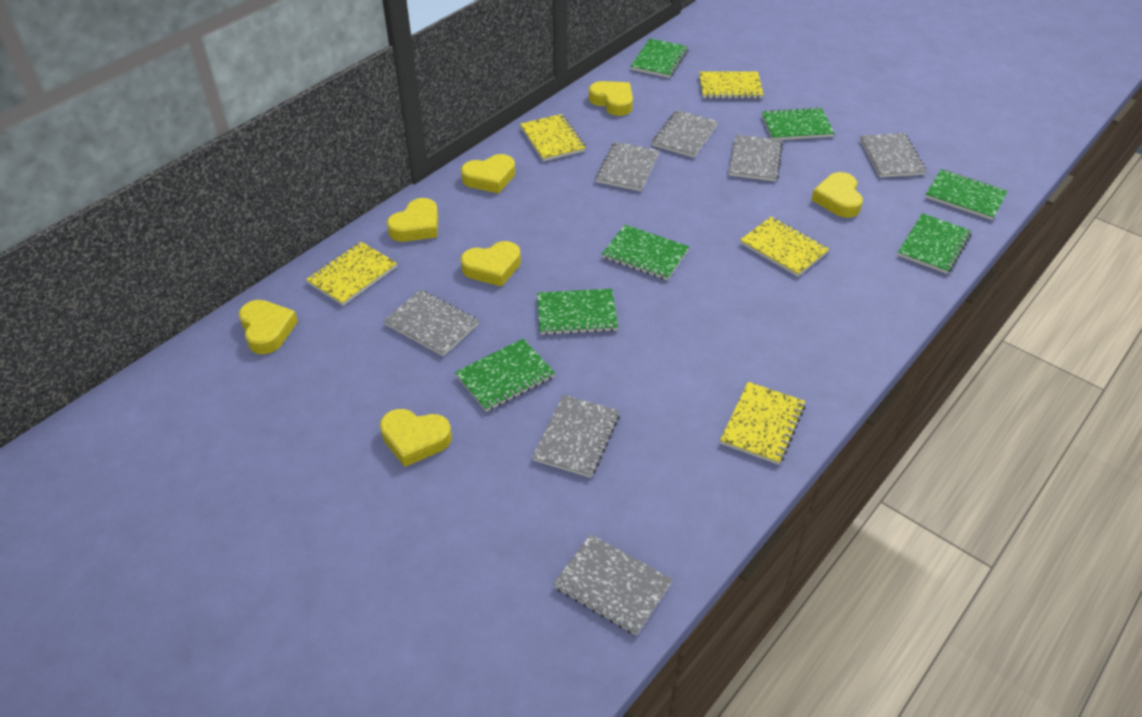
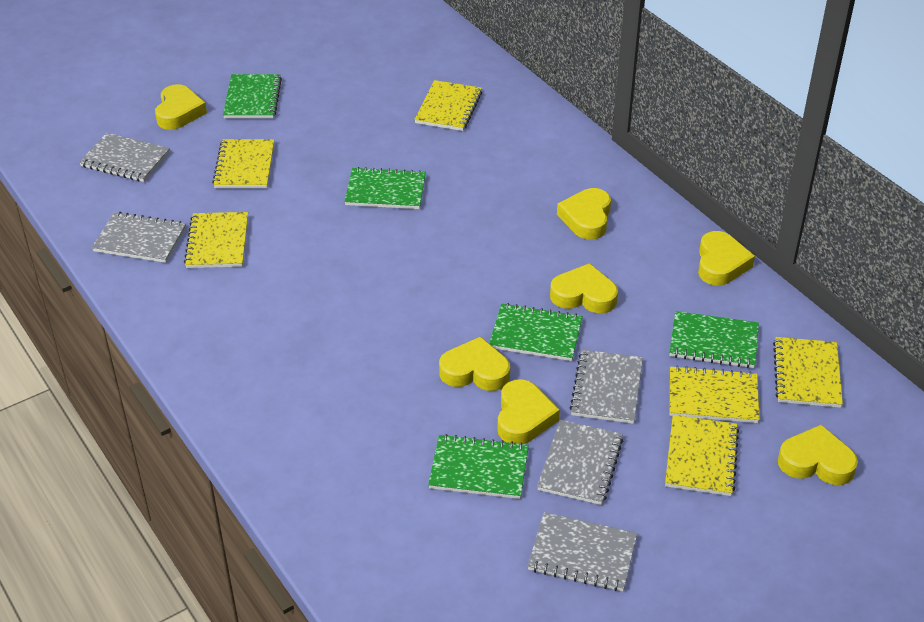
green notebook: [455,339,555,412] [537,289,618,335] [602,225,689,280] [630,39,688,78] [762,107,835,140] [897,213,972,274] [925,169,1008,220] = 7 -> [223,74,282,118] [344,167,426,209] [428,434,529,499] [489,303,583,361] [669,311,759,368] = 5
grey notebook: [384,290,479,356] [532,395,620,478] [553,534,673,636] [595,142,659,191] [652,110,718,158] [729,134,783,182] [860,133,926,177] = 7 -> [79,133,170,182] [92,212,186,263] [528,512,638,591] [537,420,623,505] [569,349,643,424] = 5
yellow notebook: [306,242,397,306] [520,114,586,162] [699,71,764,99] [720,382,805,465] [740,217,829,277] = 5 -> [184,212,248,268] [212,139,274,188] [414,80,482,131] [665,415,739,496] [670,366,760,423] [773,337,843,408] = 6

